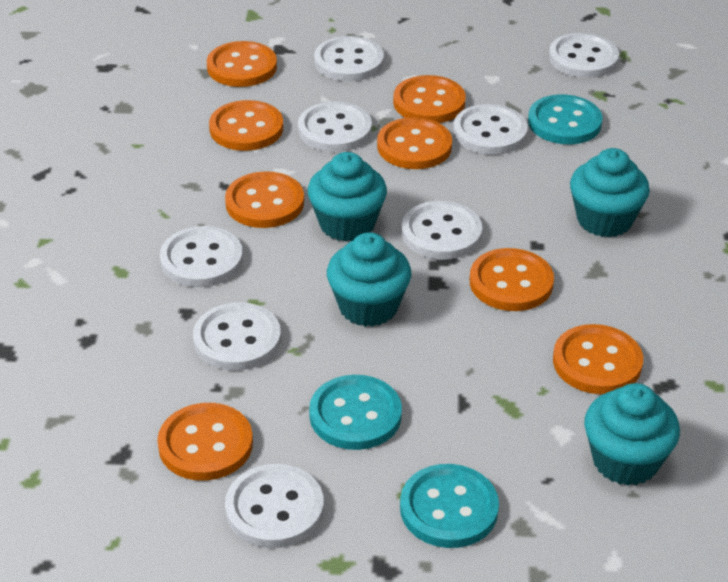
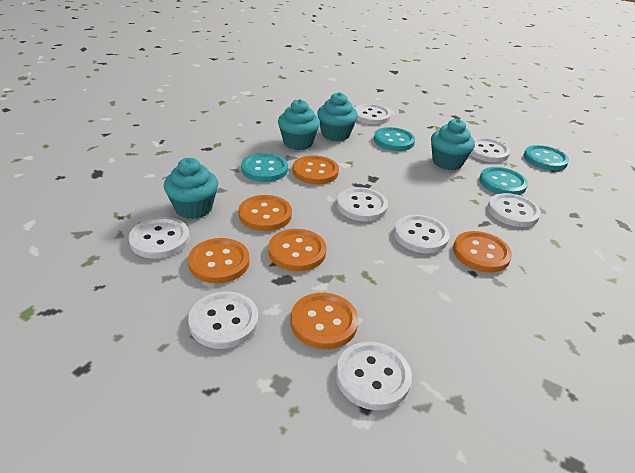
orange button: [157,403,253,481] [207,41,277,87] [209,100,283,151] [225,171,304,228] [377,117,452,169] [393,75,466,123] [470,248,554,311] [553,324,643,394] = 8 -> [188,238,250,283] [238,195,292,231] [268,229,326,271] [290,293,358,349] [292,155,339,184] [453,231,512,273] = 6
turquoise button: [309,375,402,450] [400,464,499,548] [528,94,603,144] = 3 -> [241,153,288,182] [374,127,415,151] [479,167,528,195] [524,145,569,171] = 4

